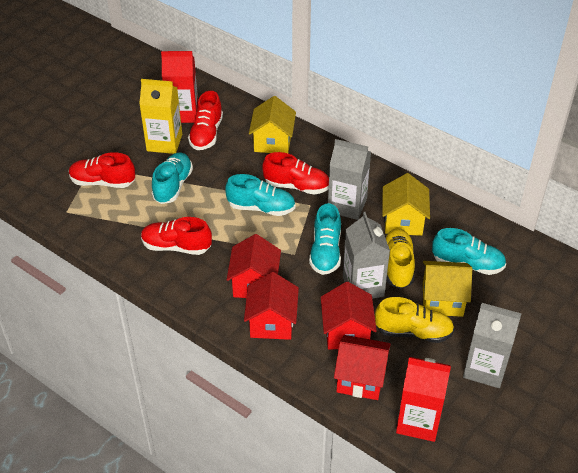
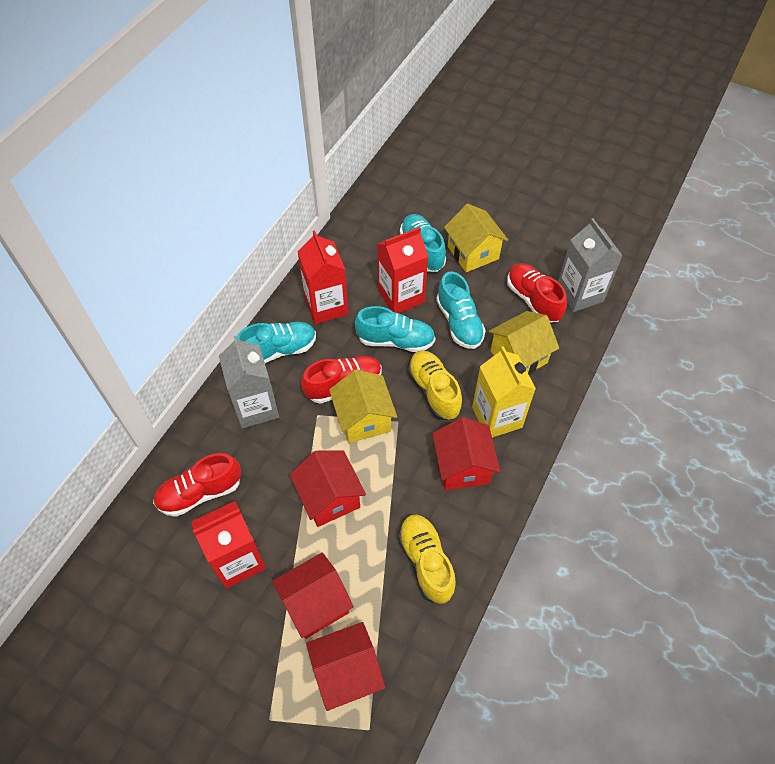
grey carton: [328,139,371,220] [343,212,390,299] [463,303,521,388] = 3 -> [219,336,279,428] [558,218,623,312] = 2
red carton: [161,51,198,123] [396,357,451,442] = 2 -> [191,501,266,589] [297,230,349,324] [377,227,428,313] = 3
red shoe: [69,152,135,188] [141,217,212,255] [188,91,223,150] [263,152,329,195] = 4 -> [153,453,241,517] [301,356,381,404] [507,263,567,322] = 3

